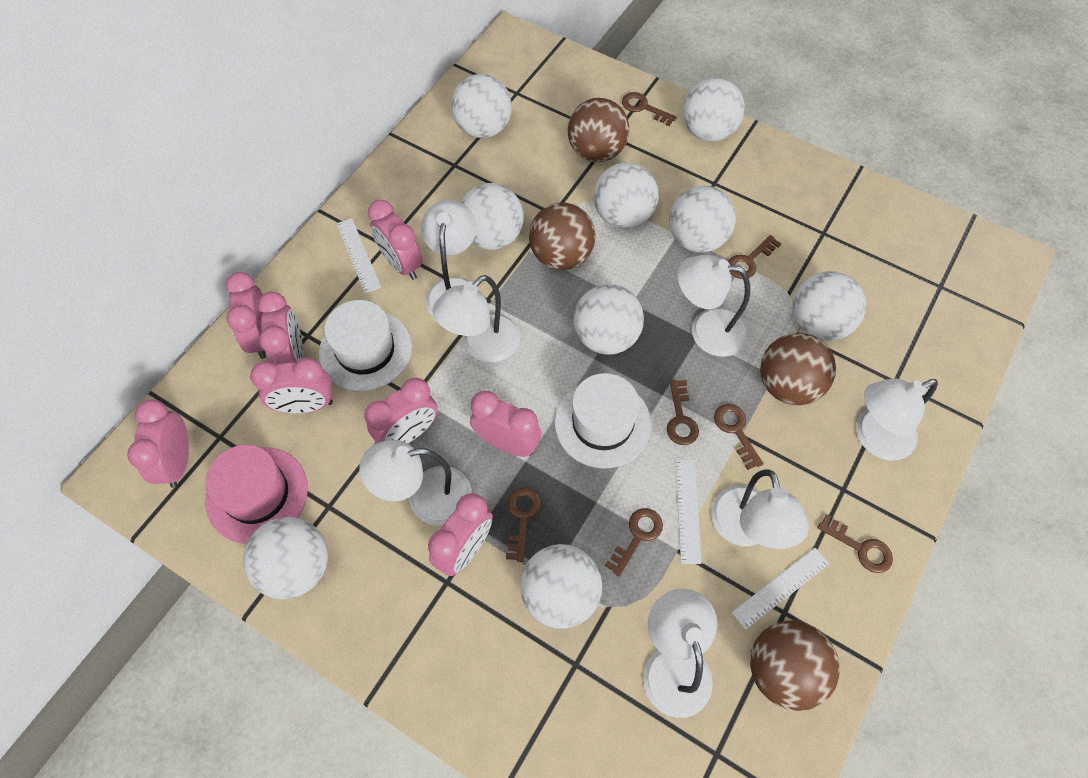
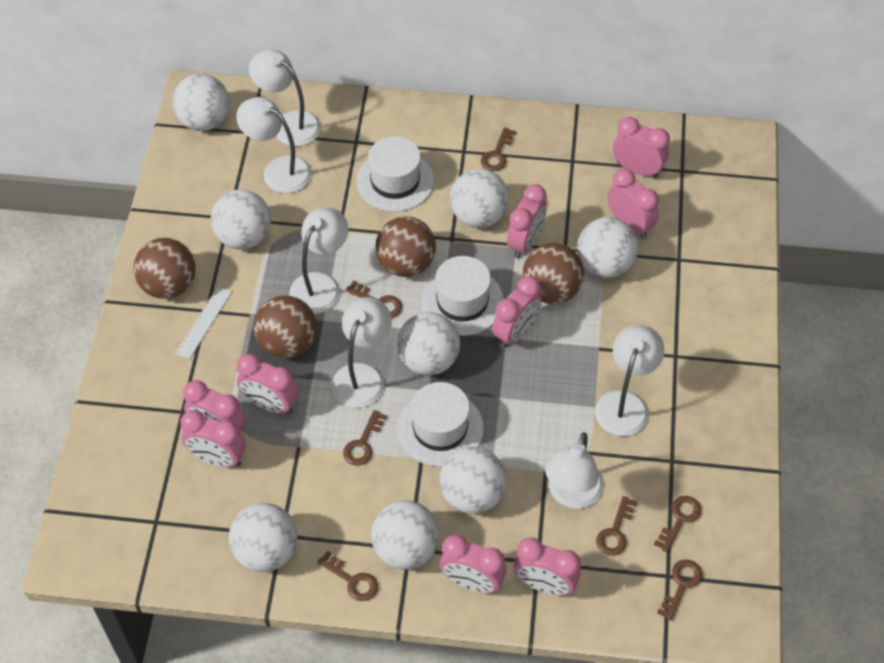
pink clock: [127,399,189,488] [226,272,266,359] [250,357,333,414] [258,292,303,365] [364,378,438,443] [368,200,423,280] [428,493,493,576] [470,391,541,457] = 8 -> [180,410,246,467] [183,380,246,432] [237,354,298,414] [440,535,506,593] [492,276,542,348] [507,184,547,258] [513,538,581,596] [607,169,659,239] [613,117,670,178] = 9
pink hat: [205,445,308,543] = 1 -> none = 0
white ball: [243,517,328,599] [451,74,512,138] [461,183,524,250] [520,544,602,629] [574,284,644,355] [594,162,659,229] [669,186,736,253] [683,77,745,142] [792,271,866,341] = 9 -> [172,74,230,131] [211,189,271,249] [229,503,298,572] [371,501,439,570] [397,312,460,375] [440,447,507,514] [450,169,509,228] [577,217,638,278] = 8
white hat: [319,300,412,391] [554,373,652,469] = 2 -> [356,136,434,212] [397,382,484,467] [421,256,504,336] = 3
white lamp: [359,440,472,525] [421,200,479,318] [433,275,520,363] [643,589,717,718] [678,255,750,357] [711,470,809,549] [856,379,938,460] = 7 -> [236,97,312,193] [249,49,321,146] [289,207,349,314] [332,297,392,408] [545,432,603,509] [595,325,665,436] = 6
white ruler: [336,218,381,293] [675,459,702,564] [731,548,829,630] = 3 -> [175,286,232,359] = 1

